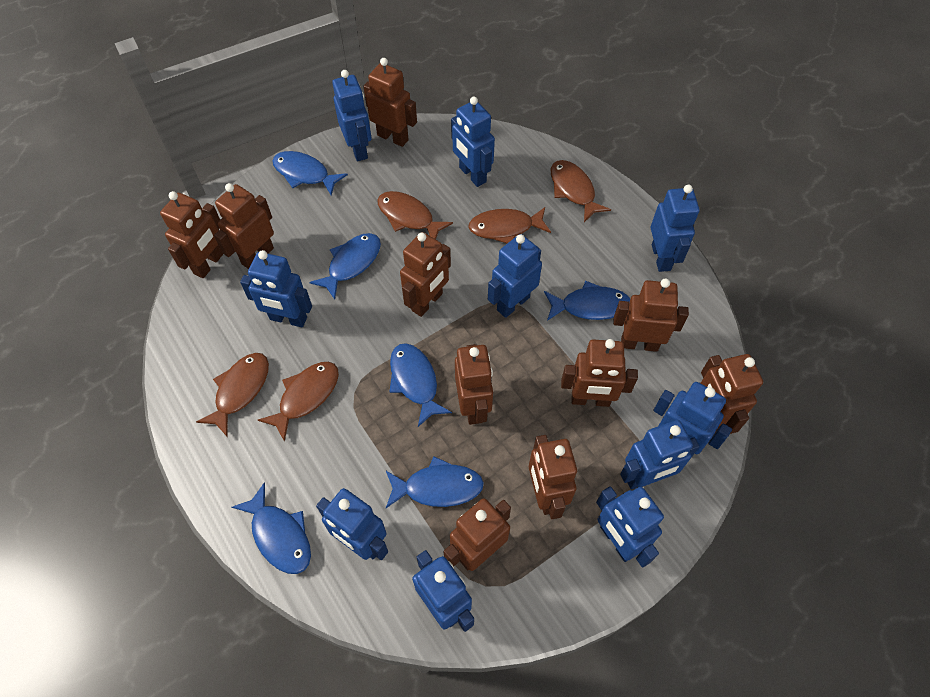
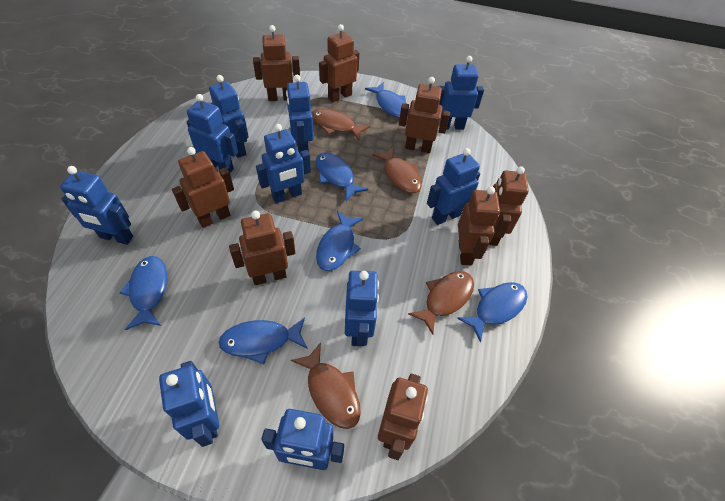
brown fish: [196,353,269,437] [258,362,339,442] [378,191,453,239] [468,207,551,243] [551,160,611,222] = 5 -> [291,342,361,429] [312,108,370,141] [372,147,422,193] [408,271,474,335] = 4
brown robot: [160,191,223,278] [214,183,274,269] [363,58,417,147] [400,232,451,317] [443,498,511,571] [455,344,493,425] [529,435,577,519] [561,339,638,407] [613,278,689,352] [701,354,763,434] = 10 -> [172,147,234,228] [229,211,295,285] [253,25,300,101] [319,24,359,102] [378,373,428,460] [399,77,450,153] [458,186,500,265] [489,166,529,246] = 8

